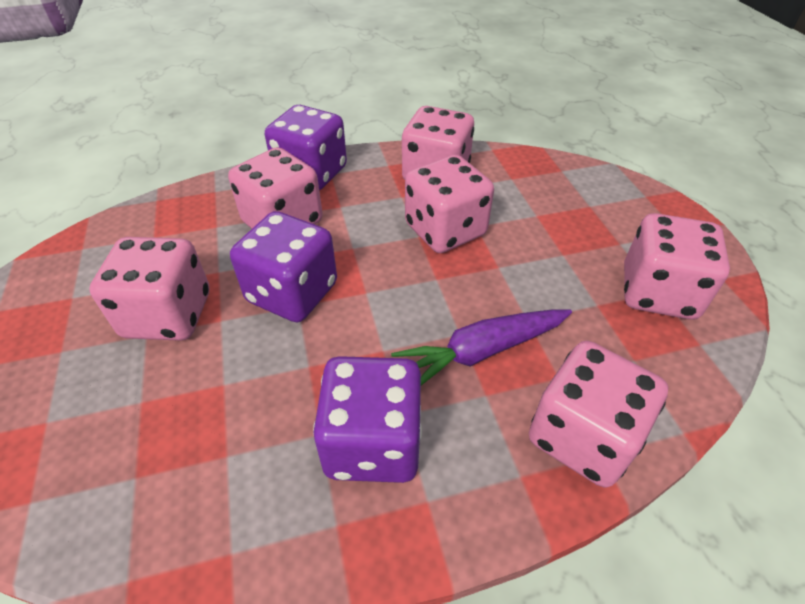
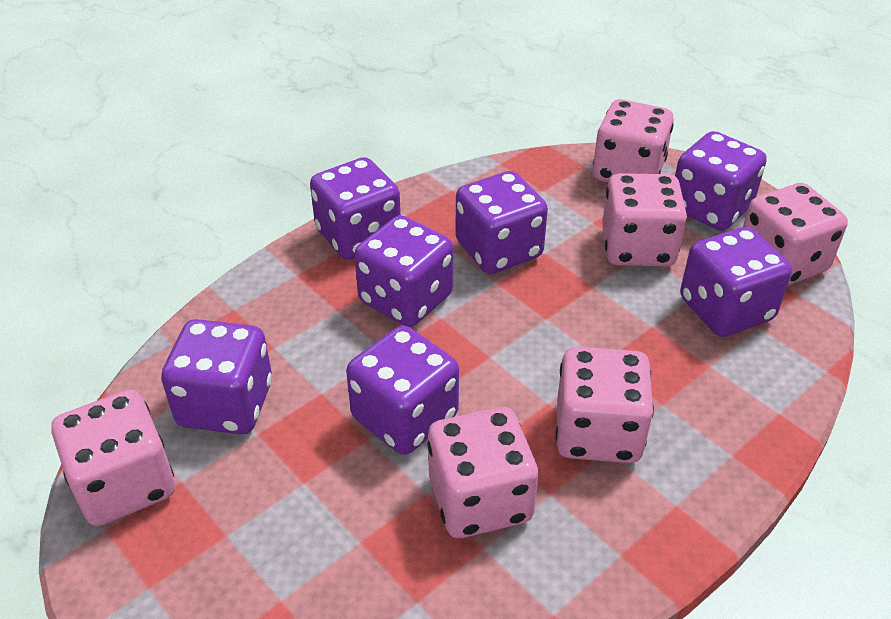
purple carrot: [391,310,572,385] = 1 -> none = 0
purple dice: [230,211,337,322] [265,105,347,190] [313,356,422,483] = 3 -> [161,319,272,434] [310,157,401,260] [346,325,459,455] [354,215,453,327] [455,171,548,274] [675,131,767,231] [680,227,792,337] = 7

